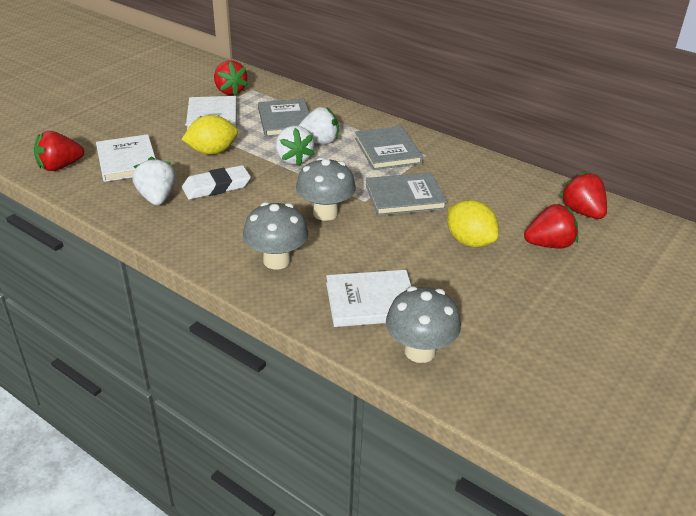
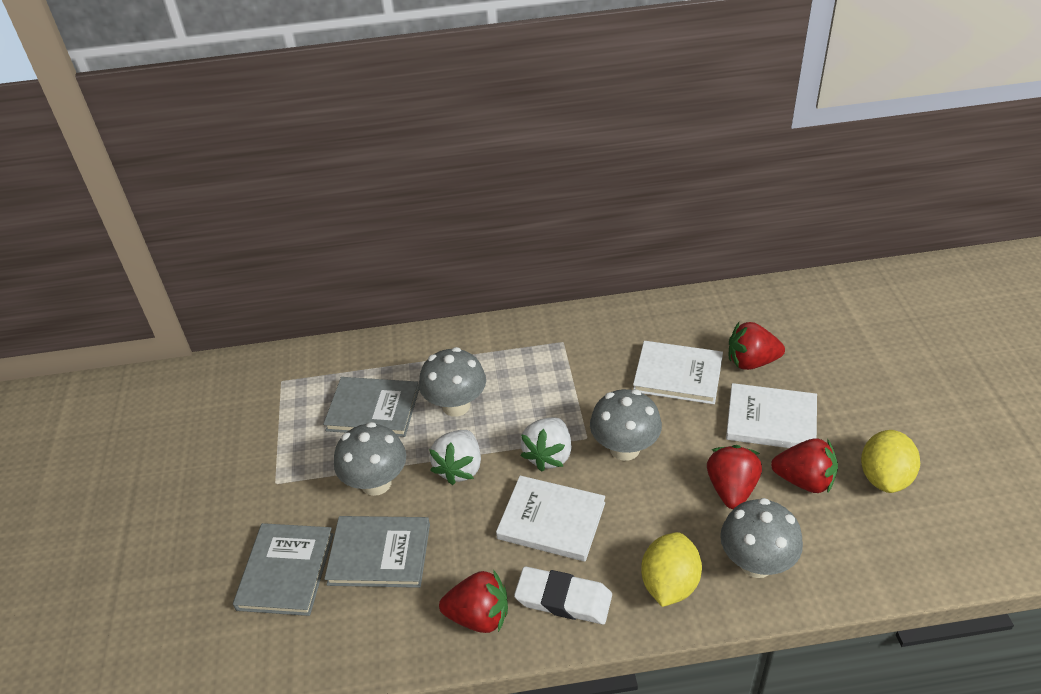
grey mushroom: [243,202,309,270] [296,157,356,221] [386,286,461,363] = 3 -> [334,422,406,496] [419,347,486,417] [590,389,662,461] [720,498,803,578] = 4
white strawberry: [133,157,176,205] [276,126,315,166] [298,107,338,144] = 3 -> [429,430,481,485] [520,417,572,472] = 2

